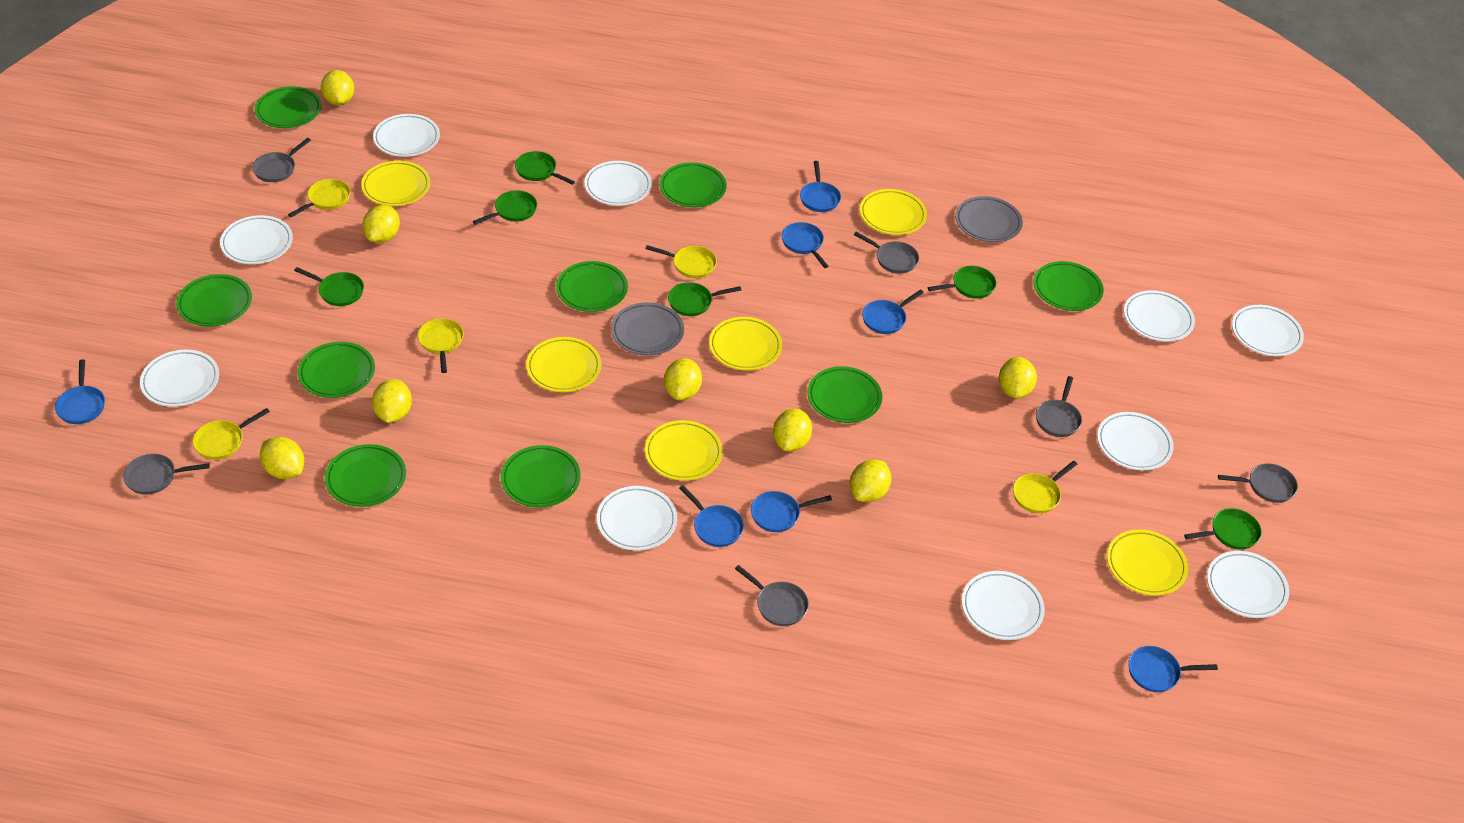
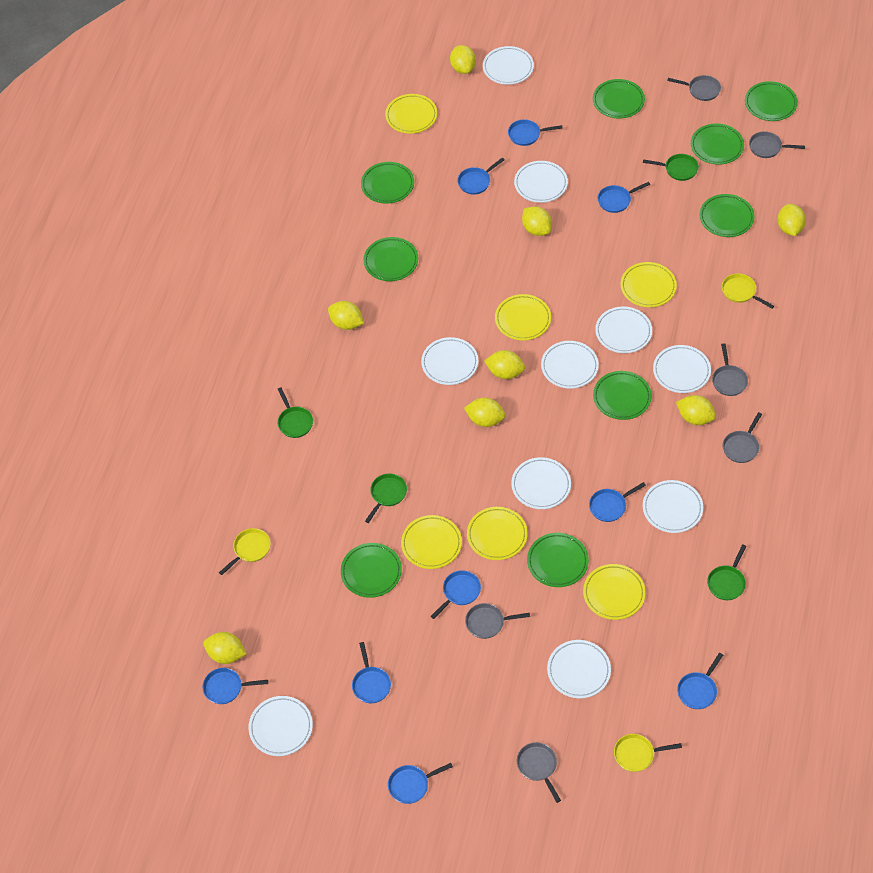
blue pan: [55,359,105,424] [679,485,744,547] [751,491,832,532] [782,222,829,268] [800,161,841,212] [862,289,924,334] [1128,646,1218,692] = 7 -> [203,668,268,704] [352,642,391,703] [388,763,453,804] [430,570,481,619] [457,158,505,195] [508,119,563,146] [589,482,646,522] [598,182,650,213] [677,653,723,709] = 9
green pan: [294,267,364,306] [473,190,537,225] [515,151,575,185] [668,282,741,316] [928,266,996,299] [1184,508,1262,549] = 6 -> [278,387,313,438] [365,473,407,523] [643,154,699,181] [707,544,746,600] = 4
grey plate: [611,302,684,356] [955,196,1023,242] = 2 -> none = 0
yellow pan: [192,408,270,460] [288,179,350,217] [418,318,464,373] [646,245,717,278] [1013,461,1077,513] = 5 -> [219,528,271,575] [614,734,682,772] [722,273,774,309] = 3

